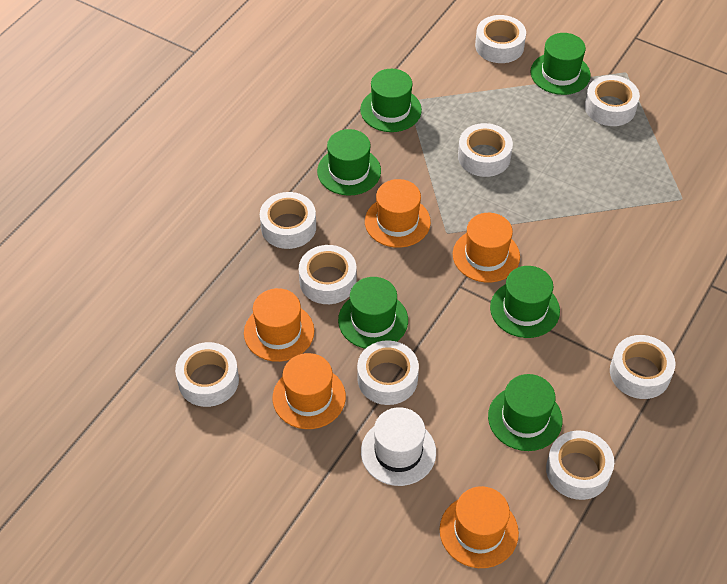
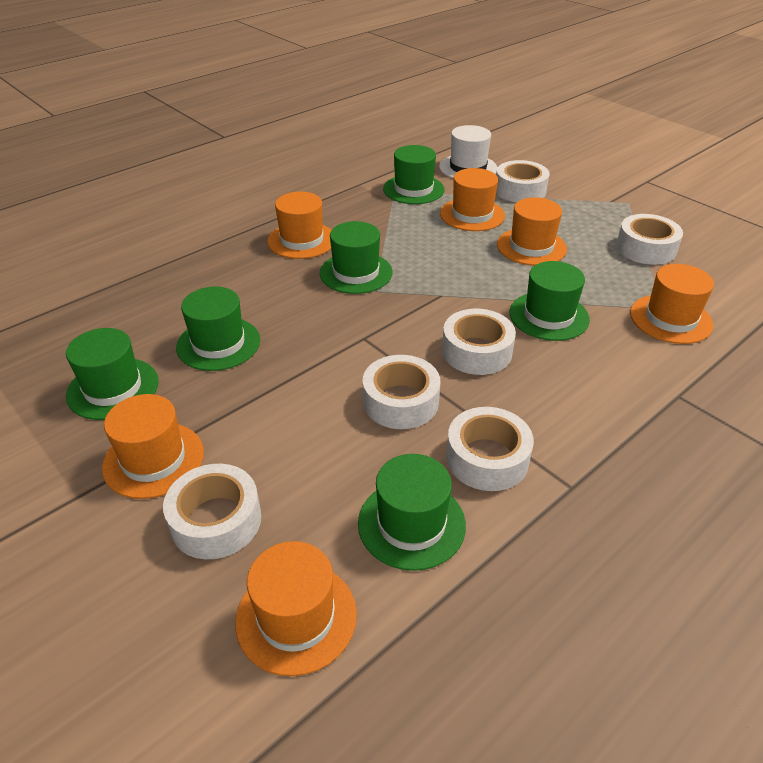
orange hat: [244,288,314,362] [273,353,346,429] [365,179,431,248] [440,486,519,568] [453,213,520,283] = 5 -> [102,394,204,499] [235,541,357,676] [267,192,331,259] [440,168,505,231] [497,197,567,266] [630,264,714,344] = 6
white tape: [175,342,239,407] [260,192,316,249] [299,245,357,304] [357,340,419,405] [458,123,513,177] [475,15,526,63] [546,430,614,500] [585,75,640,126] [610,335,675,399] = 9 -> [163,464,261,559] [363,355,441,429] [442,309,516,375] [446,407,534,491] [496,160,550,202] [616,214,683,265] = 6

